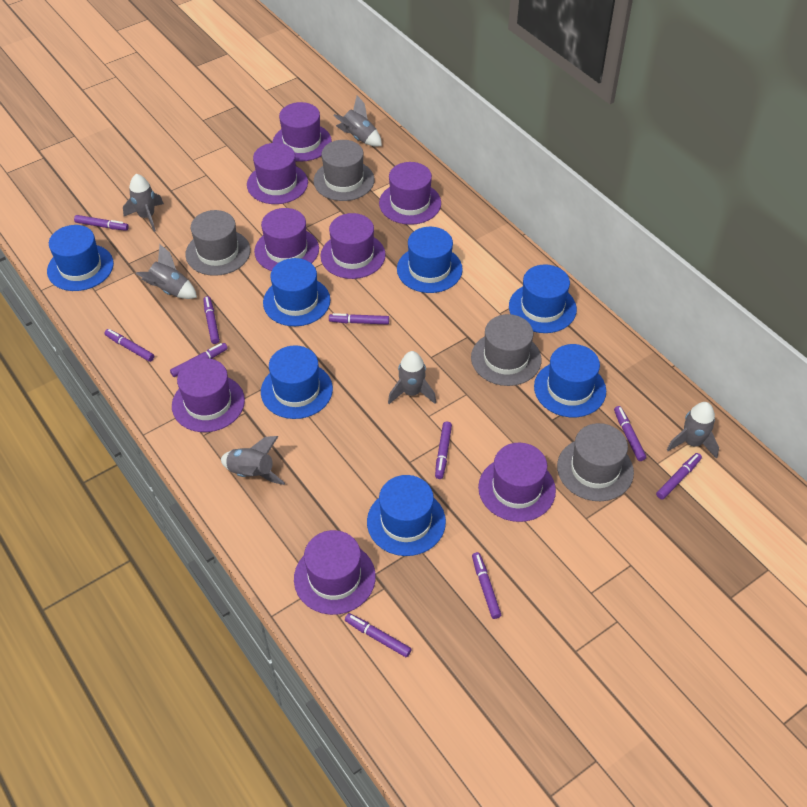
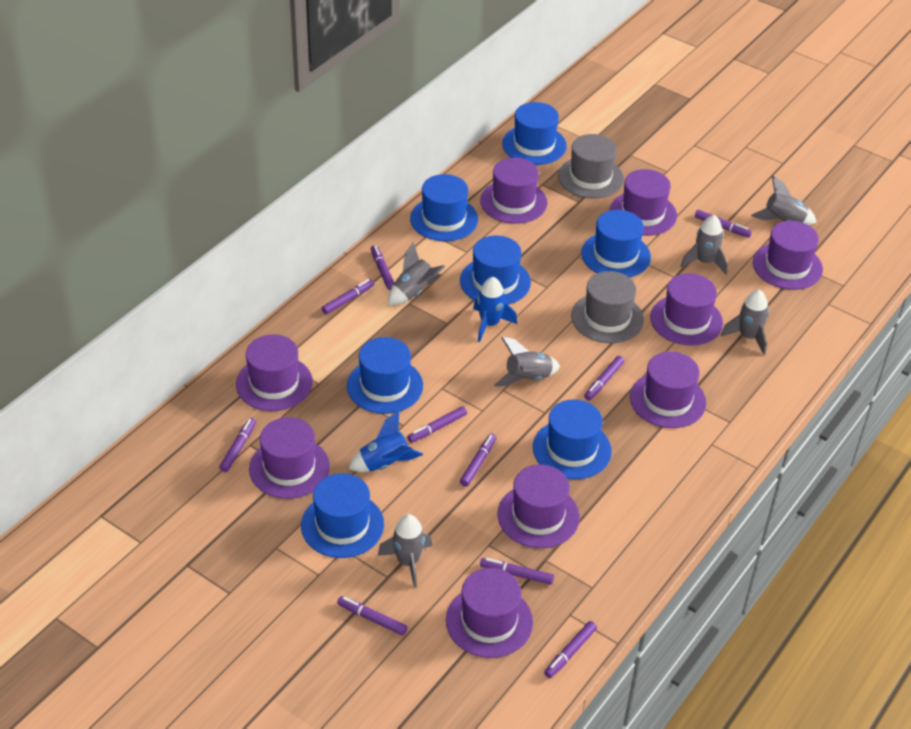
blue rocket: none = 0 -> [348,411,423,472] [473,277,517,342] = 2
grey hat: [185,210,250,276] [314,140,375,201] [471,314,541,386] [557,423,634,501] = 4 -> [558,134,624,198] [571,271,644,343] = 2
purple hat: [172,358,245,432] [247,143,308,204] [254,208,319,271] [273,102,332,162] [294,530,376,615] [321,213,386,279] [379,162,441,225] [478,443,556,522] = 8 -> [236,334,313,411] [249,417,330,499] [446,568,533,658] [480,158,547,224] [497,464,580,548] [610,169,677,236] [630,351,706,428] [650,273,723,346] [753,221,823,290] = 9

